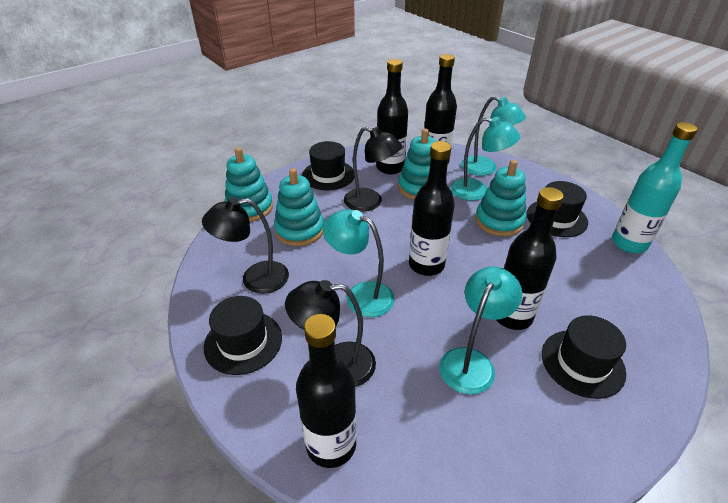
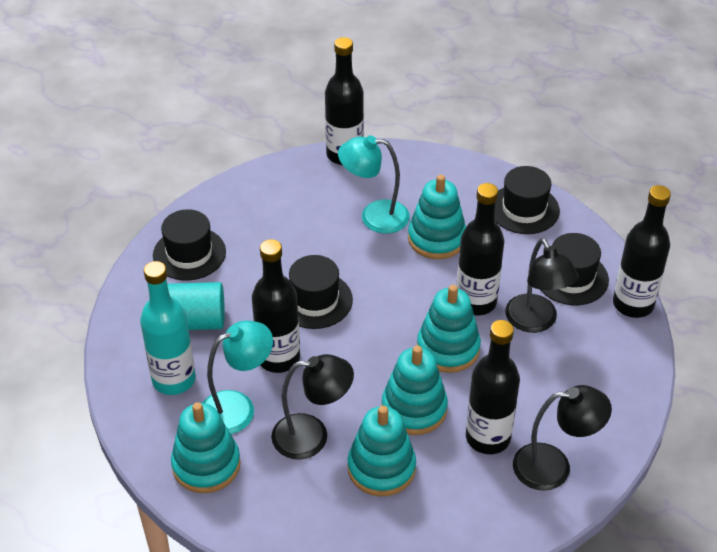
turquoise cylinder: none = 0 -> [167,282,225,330] = 1
turquoise lamp: [323,209,395,317] [439,266,522,395] [451,117,520,201] [461,96,526,176] = 4 -> [203,320,273,434] [338,135,410,234] = 2
turquoise stacking toy: [224,147,273,222] [274,168,324,246] [398,129,436,200] [475,160,526,237] = 4 -> [171,402,241,493] [348,406,416,496] [381,346,448,435] [408,175,466,259] [417,285,481,373] = 5

